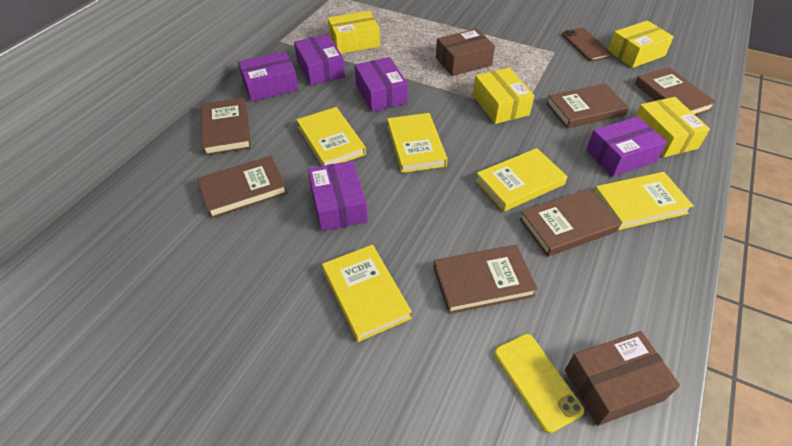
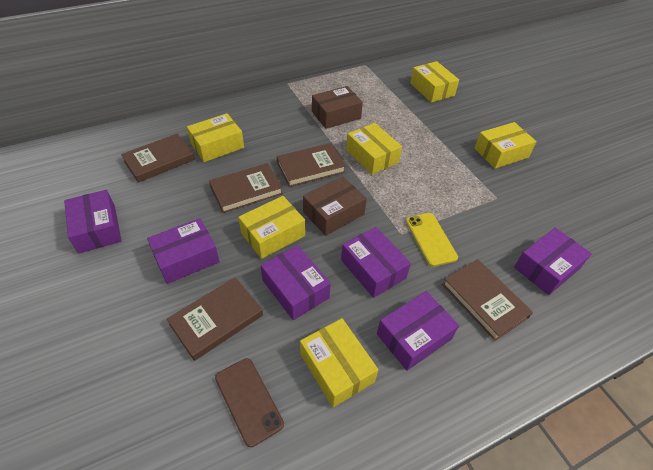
brown book: [197,156,288,218] [201,98,251,156] [433,245,538,314] [520,189,621,257] [546,83,629,129] [635,67,716,115] = 6 -> [121,134,195,183] [167,277,263,361] [209,163,283,213] [277,143,346,187] [442,259,533,341] = 5
purple box: [238,51,298,102] [294,34,345,86] [308,161,368,231] [355,57,408,112] [586,116,667,177] = 5 -> [64,190,122,254] [147,218,220,284] [261,245,331,320] [341,227,411,298] [377,291,459,371] [514,228,592,295] = 6
yellow book: [297,107,366,166] [322,245,412,342] [387,113,447,173] [475,148,567,212] [593,172,694,230] = 5 -> none = 0
yellow box: [328,11,380,54] [473,68,534,124] [608,20,674,68] [635,97,710,157] = 4 -> [187,113,244,162] [238,196,305,259] [300,318,379,408] [346,123,402,175] [410,61,459,103] [474,122,537,169] = 6

